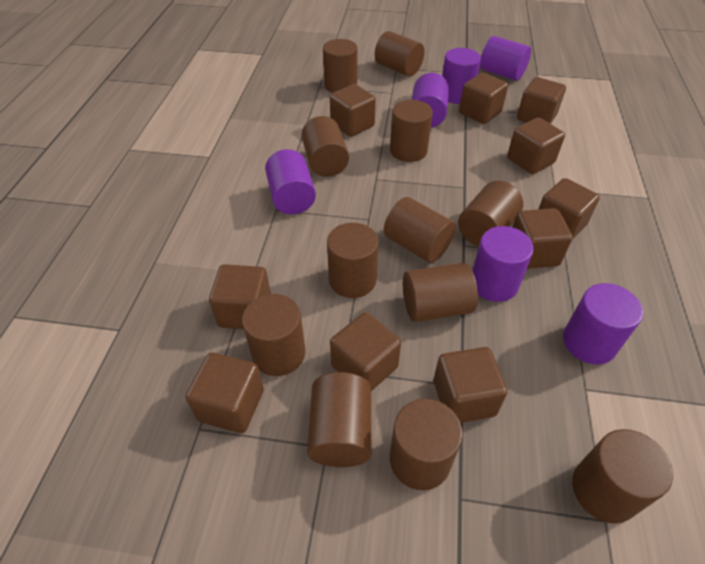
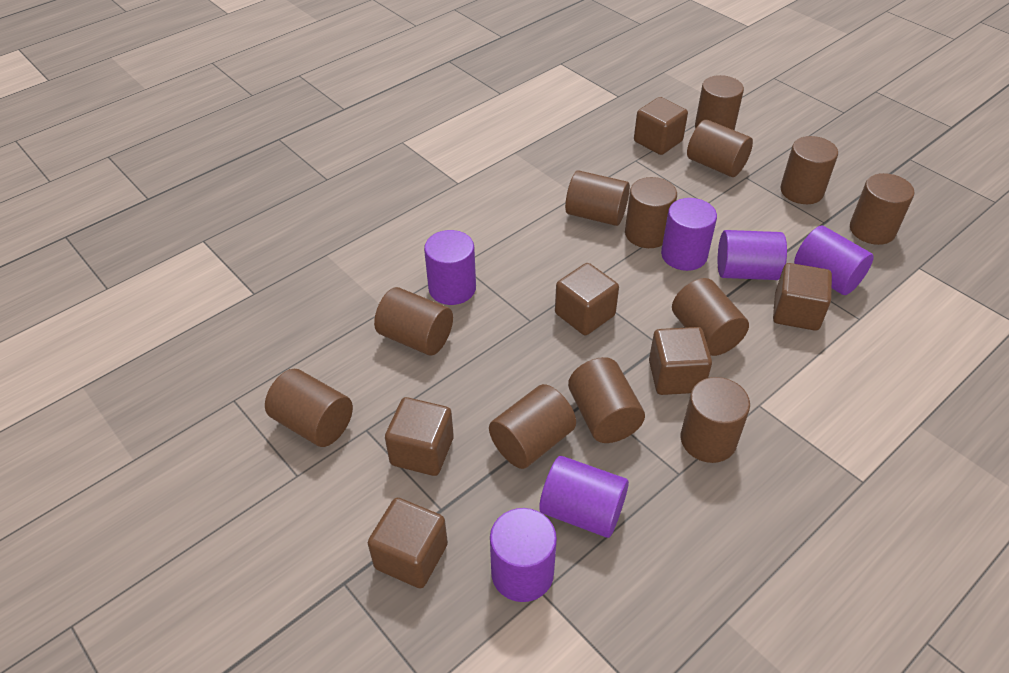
brown cube: [185,352,264,433] [209,264,271,329] [330,84,376,137] [330,312,401,391] [433,347,508,423] [459,73,508,124] [507,118,565,174] [512,208,573,269] [517,77,566,124] [539,178,600,238] = 10 -> [368,498,448,588] [385,397,454,476] [555,263,619,335] [634,97,688,155] [649,327,712,395] [773,263,832,331] = 6

